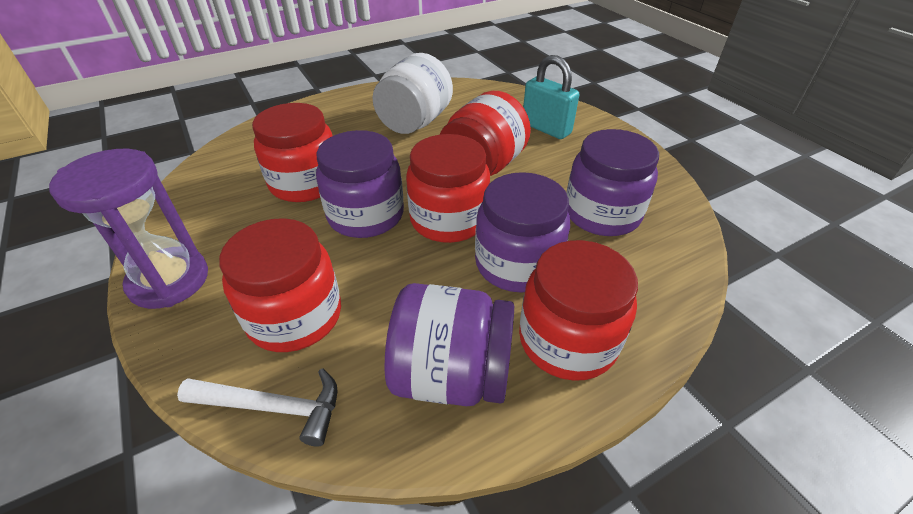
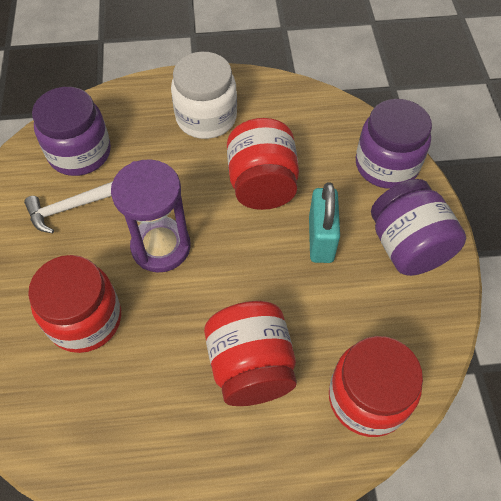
purple jar: [316,130,404,238] [385,283,514,406] [475,172,570,293] [566,129,659,236] = 4 -> [32,87,111,176] [356,99,432,189] [371,179,466,276] = 3
red jar: [219,218,341,352] [252,103,333,202] [406,134,490,243] [440,91,531,176] [519,240,638,381] = 5 -> [28,255,121,353] [204,301,297,406] [227,118,299,210] [329,336,423,437] = 4

